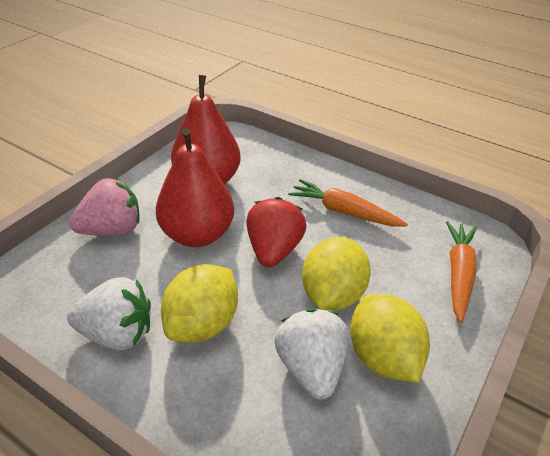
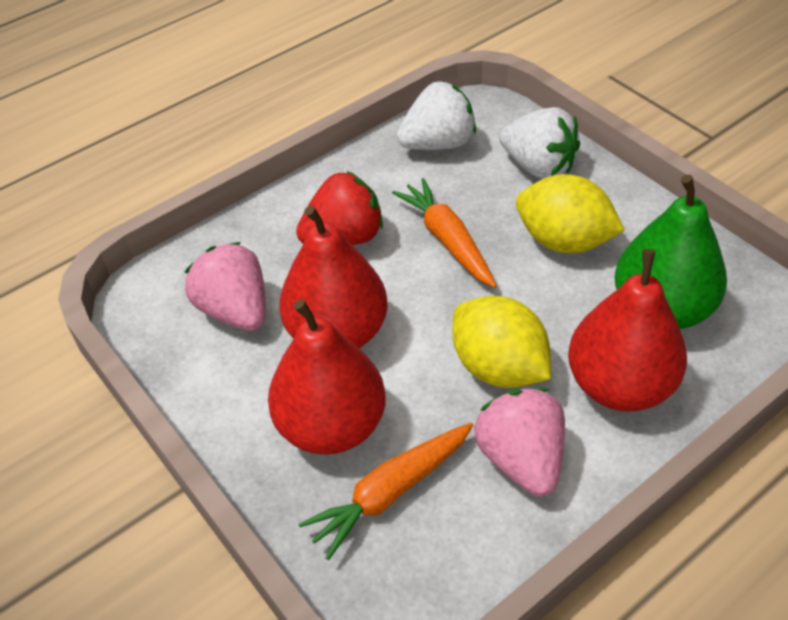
green pear: none = 0 -> [614,175,727,329] = 1
pink strawberry: [69,178,140,236] = 1 -> [185,242,266,331] [474,388,565,497] = 2
red pear: [156,128,234,247] [171,75,241,184] = 2 -> [268,299,386,455] [279,206,388,348] [568,249,687,412] = 3
yellow lemon: [161,264,238,342] [302,237,371,310] [350,294,430,383] = 3 -> [452,296,551,388] [516,174,625,253] = 2

